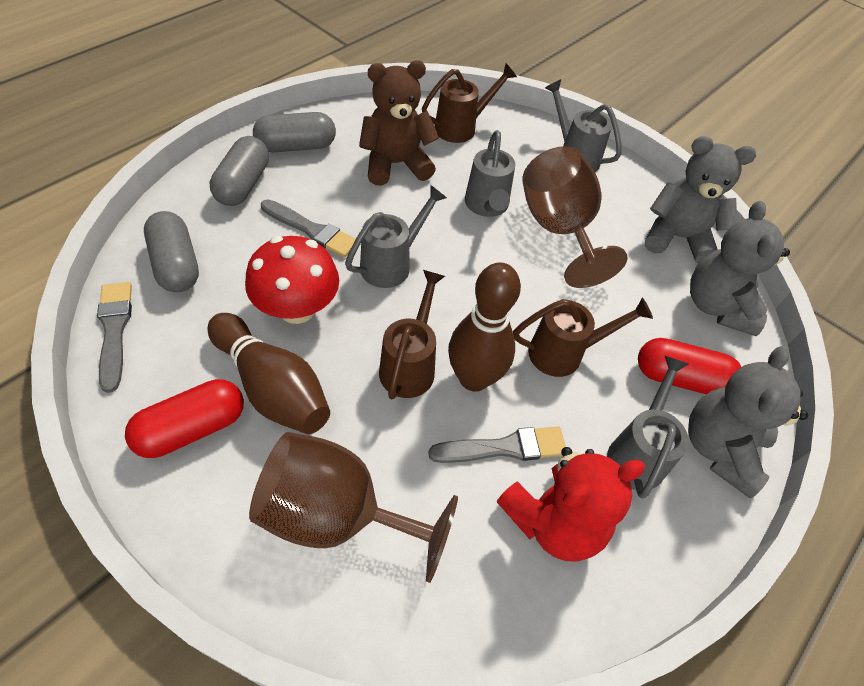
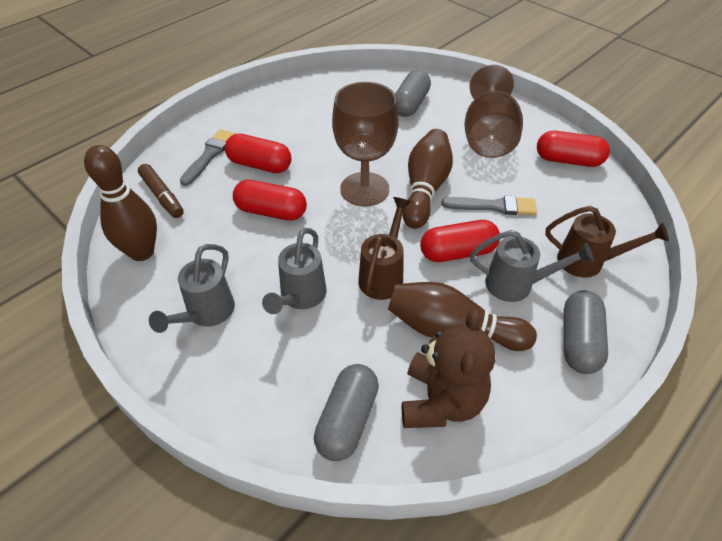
brown bowling pin: [207,313,330,434] [448,262,521,392] = 2 -> [84,145,157,261] [388,282,537,351] [402,129,453,229] = 3
brown marker: none = 0 -> [138,164,184,218] = 1
brown watering can: [379,270,445,399] [422,64,517,143] [513,297,653,377] = 3 -> [358,197,411,300] [545,206,669,278] = 2
grey brush: [97,282,132,393] [261,199,356,258] [428,427,566,463] = 3 -> [180,129,235,186] [441,196,537,215] = 2
grey teddy bear: [645,136,756,264] [688,346,808,498] [690,201,790,336] = 3 -> none = 0
grey watering can: [345,185,447,288] [465,130,515,217] [545,79,621,172] [607,355,689,499] = 4 -> [149,244,235,333] [262,228,327,314] [470,230,594,302] = 3
red capsule: [125,379,244,458] [638,338,741,395] = 2 -> [225,133,291,173] [233,180,307,221] [420,220,500,262] [537,131,610,167] = 4
red mushroom: [245,236,339,324] = 1 -> none = 0
red teddy bear: [497,447,645,562] = 1 -> none = 0

